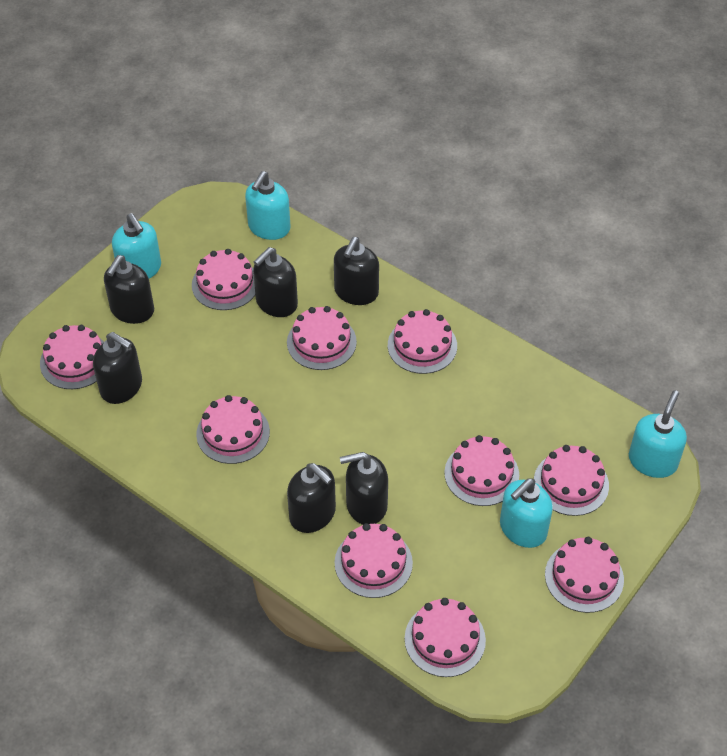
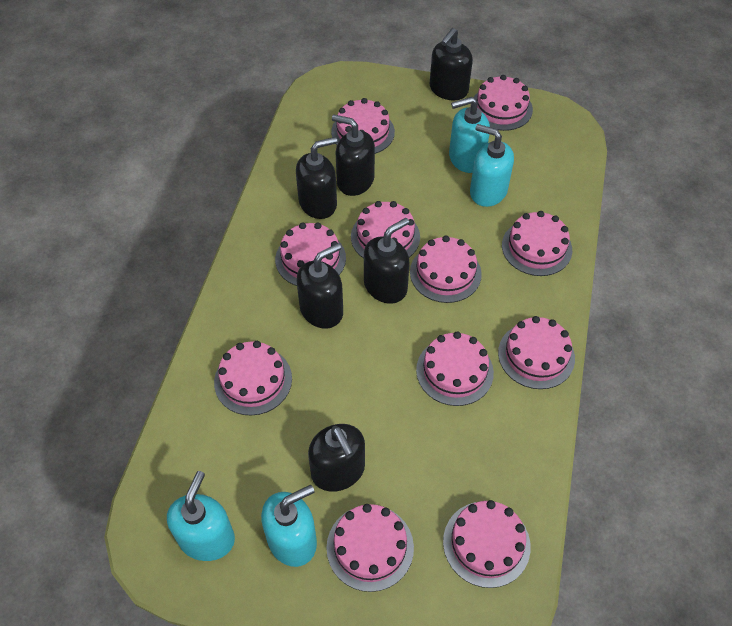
pink cake: [40,325,104,389] [192,249,255,310] [196,395,270,464] [287,306,357,370] [335,523,413,598] [388,309,457,374] [405,598,486,677] [444,435,519,506] [534,445,609,516] [545,537,624,613] = 10 -> [214,341,292,416] [275,222,346,286] [327,504,414,592] [331,98,395,154] [351,201,420,258] [410,236,482,303] [416,331,494,406] [443,500,531,588] [473,75,533,131] [498,316,575,389] [502,211,572,276] = 11

